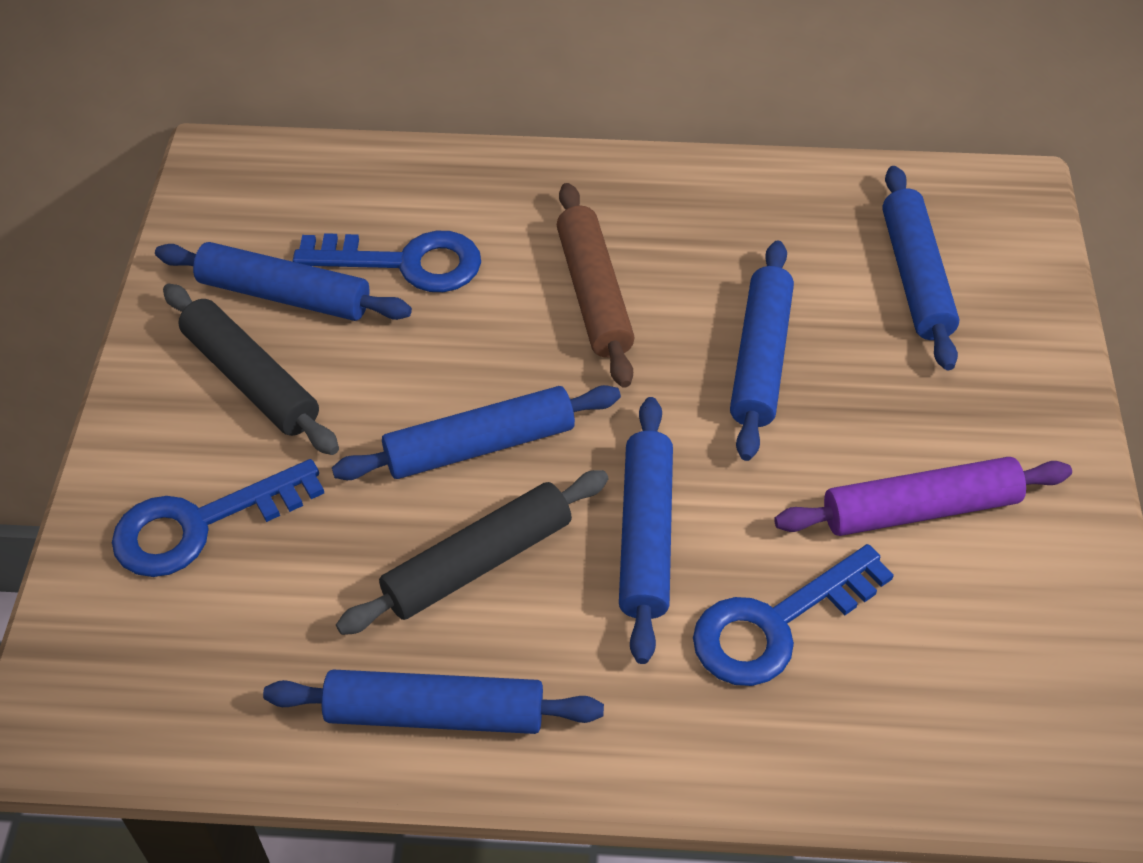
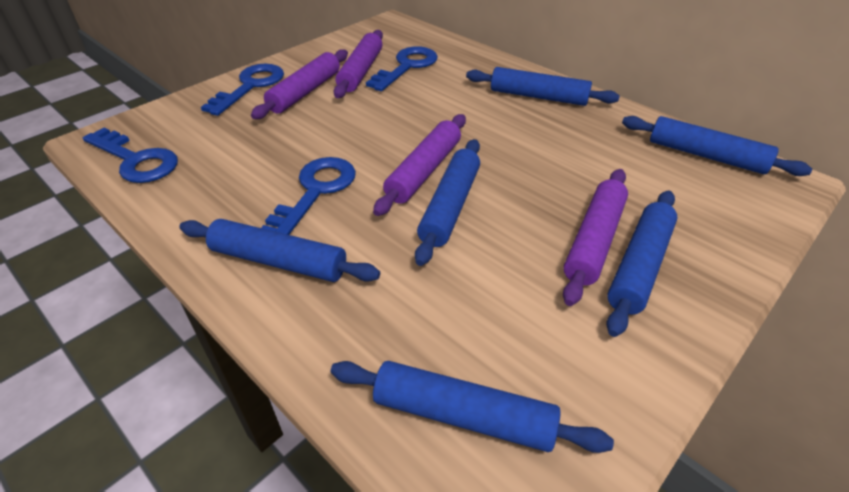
black rolling pin: [163,284,339,455] [336,470,609,635] = 2 -> none = 0
blue key: [112,459,324,577] [293,231,481,292] [693,544,894,686] = 3 -> [83,128,178,183] [201,64,284,116] [261,157,356,235] [366,46,438,91] = 4
brown rolling pin: [557,183,634,388] = 1 -> none = 0
purple rolling pin: [774,457,1072,536] = 1 -> [251,49,348,119] [333,30,383,98] [373,114,466,216] [563,169,628,306] = 4

